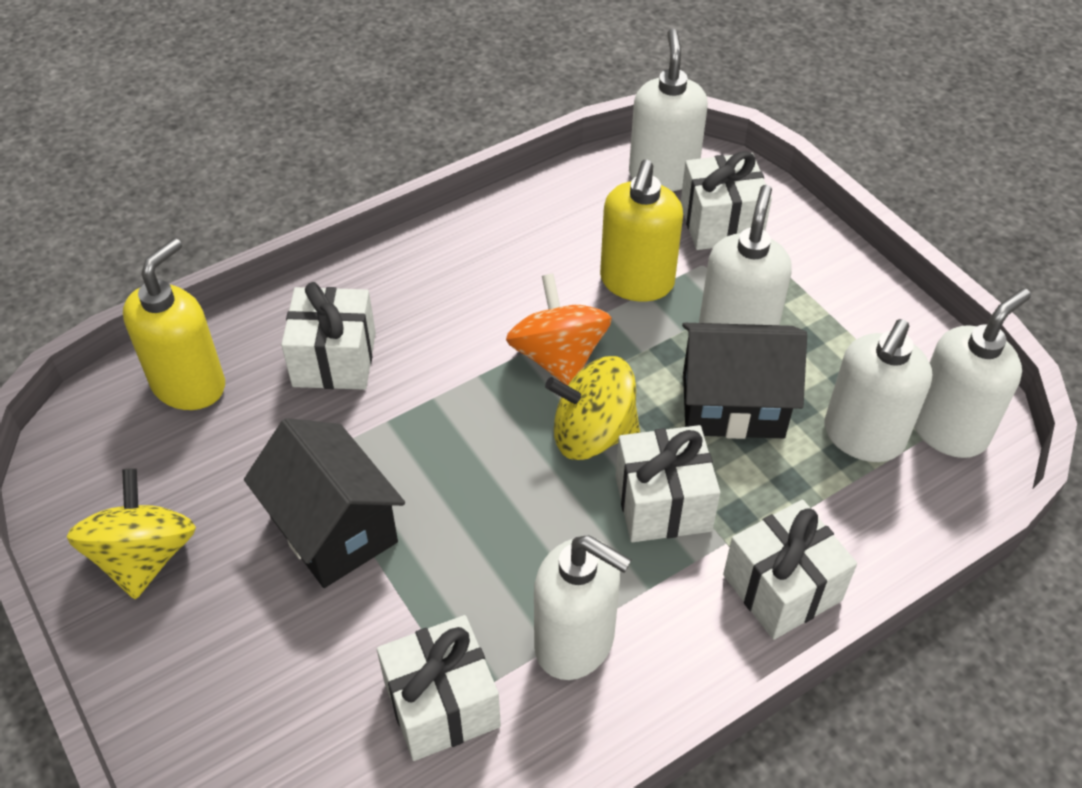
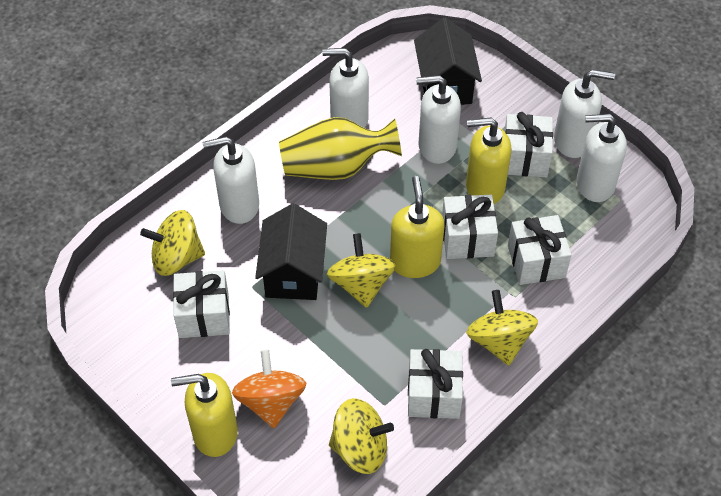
yellow soap dispenser: [123,238,225,410] [600,160,683,301] = 2 -> [171,373,238,457] [390,176,444,278] [466,118,511,204] = 3
yellow spinning top: [67,468,196,599] [545,356,640,460] = 2 -> [140,210,205,276] [327,233,396,308] [329,398,394,474] [466,290,538,365] = 4
yellow vase: none = 0 -> [279,117,402,180] = 1

